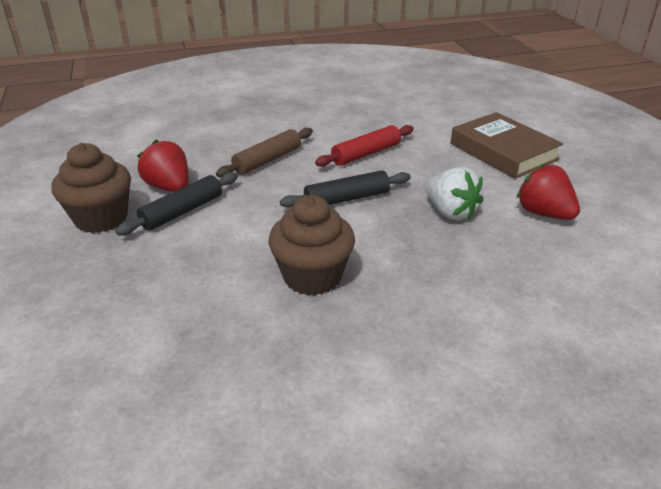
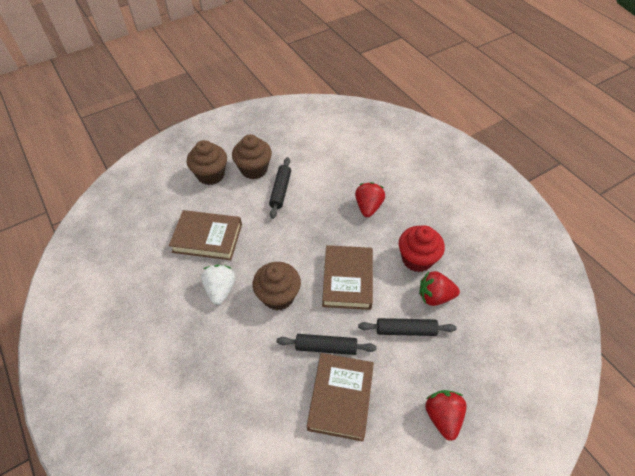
black rolling pin: [116,172,238,236] [280,170,411,208] = 2 -> [269,157,291,219] [277,334,376,355] [358,318,457,336] = 3
brown book: [451,112,563,179] = 1 -> [169,210,242,260] [307,353,374,442] [322,245,373,310] = 3
brown cupcake: [51,143,131,233] [269,195,355,296] = 2 -> [187,140,227,185] [232,135,272,179] [253,262,301,310] = 3
brown rolling pin: [216,128,313,178] = 1 -> none = 0
red cupcake: none = 0 -> [399,225,445,272] = 1
red rolling pin: [315,125,414,167] = 1 -> none = 0
red strawberry: [137,140,188,192] [516,163,580,220] = 2 -> [355,182,385,217] [419,271,460,306] [425,390,467,441] = 3

